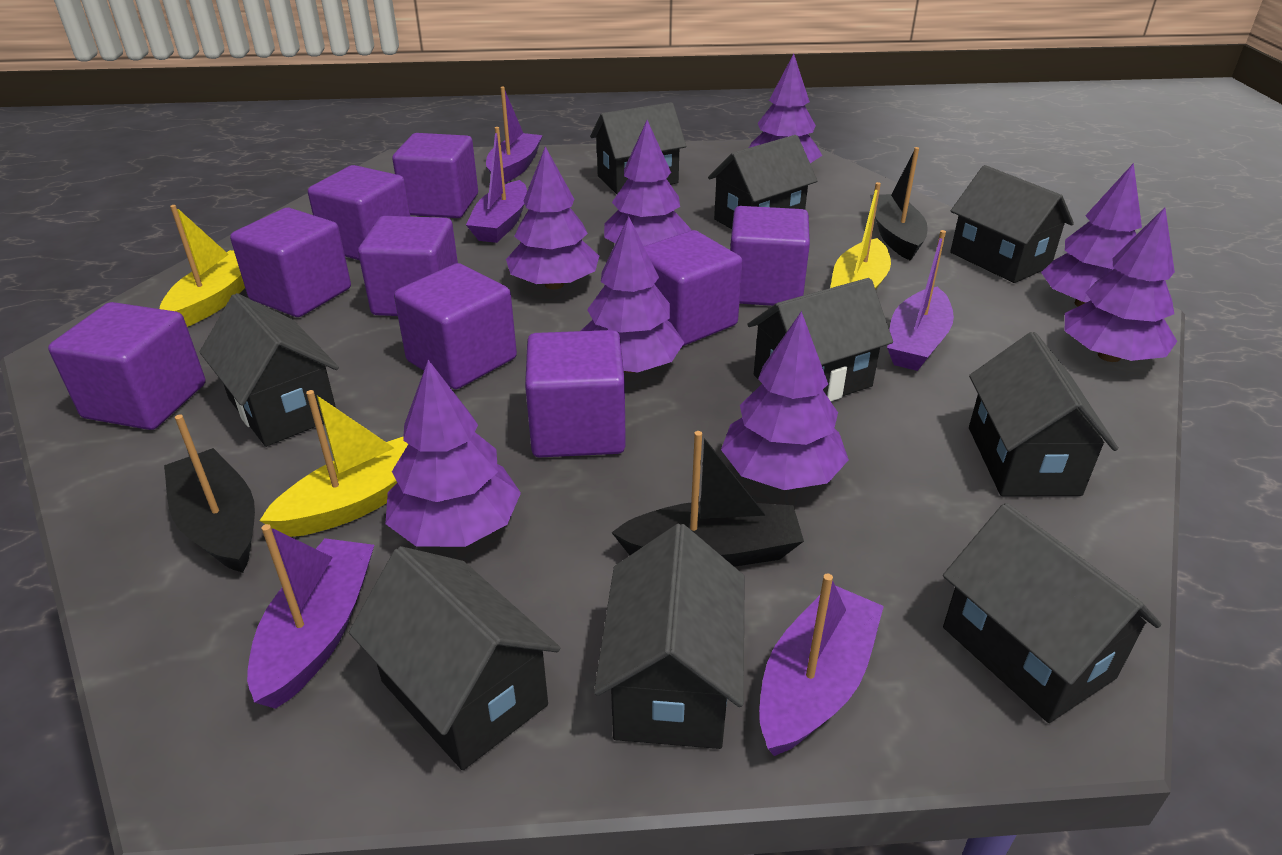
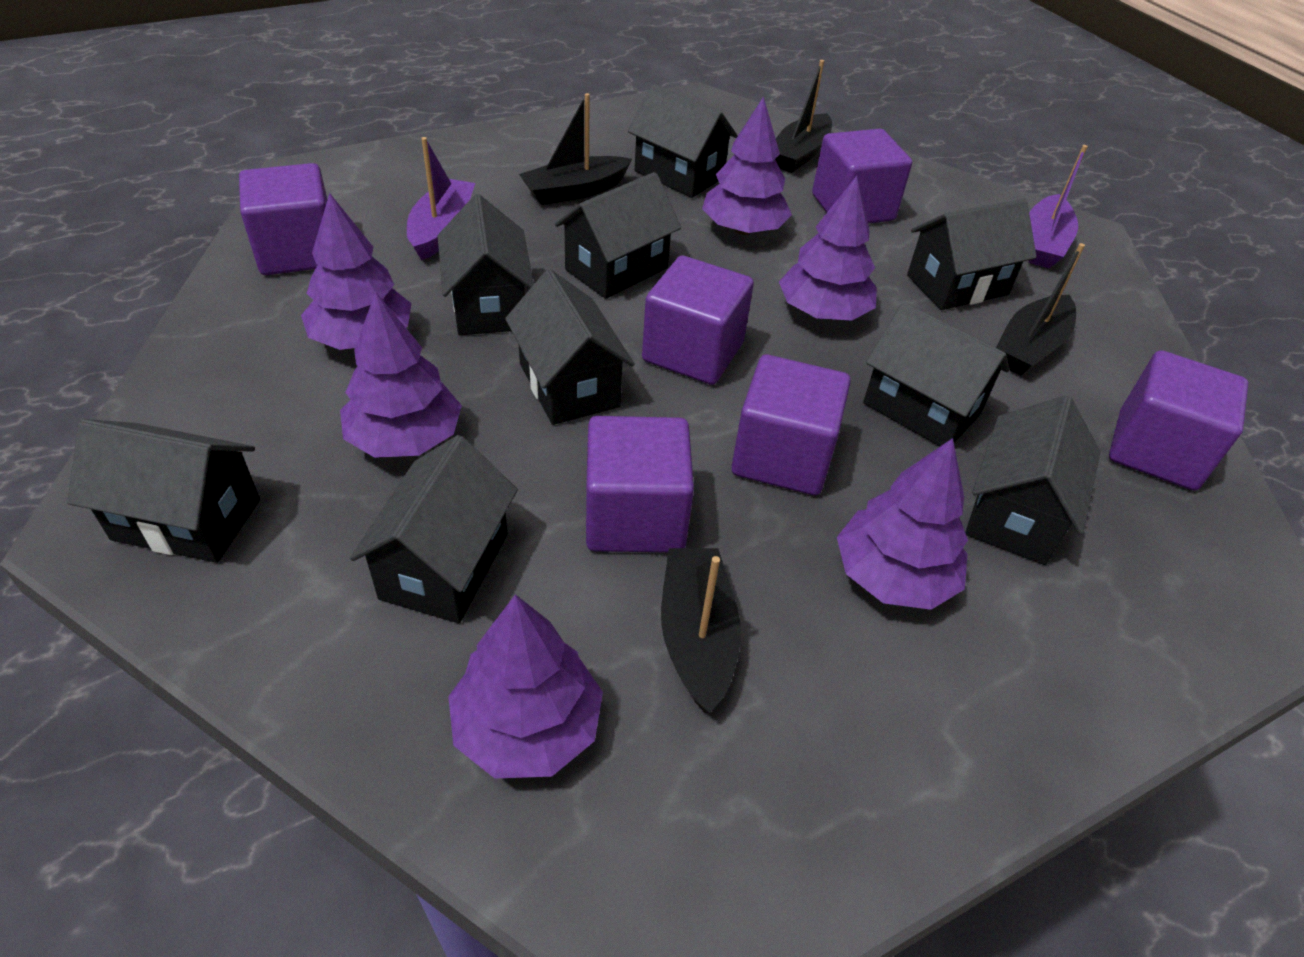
black boat: [164,415,255,573] [611,431,804,567] [870,147,928,261] = 3 -> [519,93,632,205] [661,548,741,713] [775,60,832,173] [996,243,1085,375] = 4
purple boat: [247,524,374,709] [466,127,527,243] [486,86,543,183] [759,573,884,756] [887,230,954,371] = 5 -> [407,137,475,261] [1029,145,1088,268] = 2
purple cube: [48,302,205,430] [230,208,351,317] [308,165,411,260] [358,216,458,316] [392,133,478,218] [394,263,517,389] [525,330,626,457] [644,230,743,346] [730,206,810,306] = 9 -> [239,163,327,275] [586,416,694,552] [642,256,754,385] [731,355,851,495] [812,129,912,224] [1109,350,1248,491] = 6
purple tree: [385,360,521,547] [506,146,599,290] [581,216,685,373] [604,120,692,246] [721,311,849,490] [749,54,822,163] [1041,163,1142,307] [1065,207,1177,362] = 8 -> [301,193,412,350] [340,292,462,458] [448,594,603,779] [702,96,792,235] [779,176,877,321] [837,438,968,610] = 6
yellow boat: [160,205,245,327] [259,390,408,537] [830,182,891,290] = 3 -> none = 0

